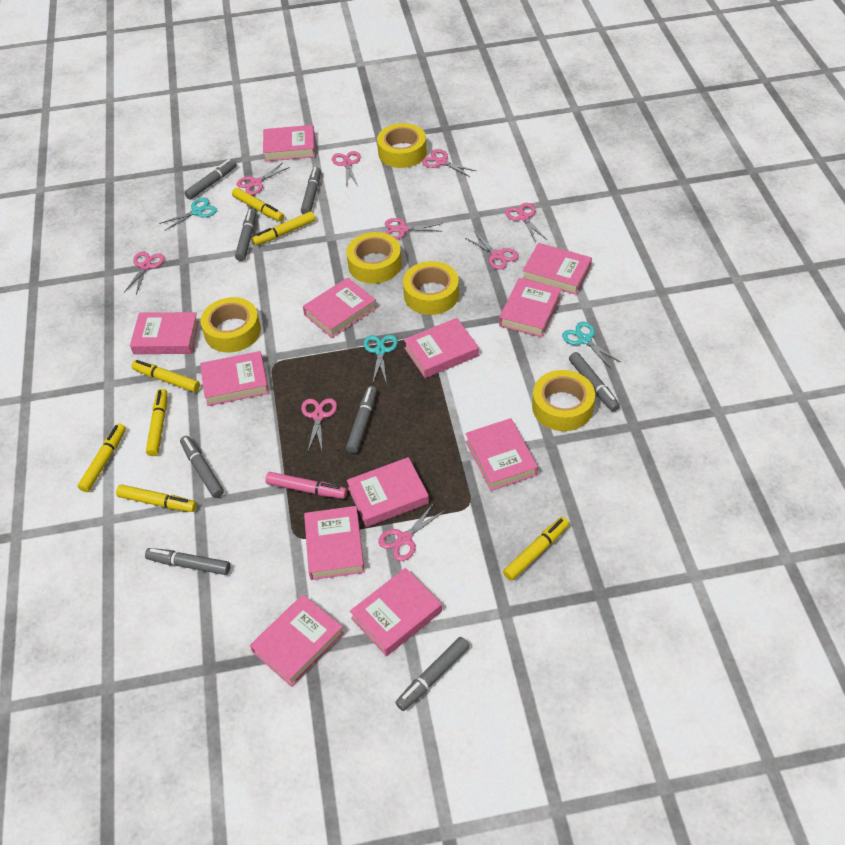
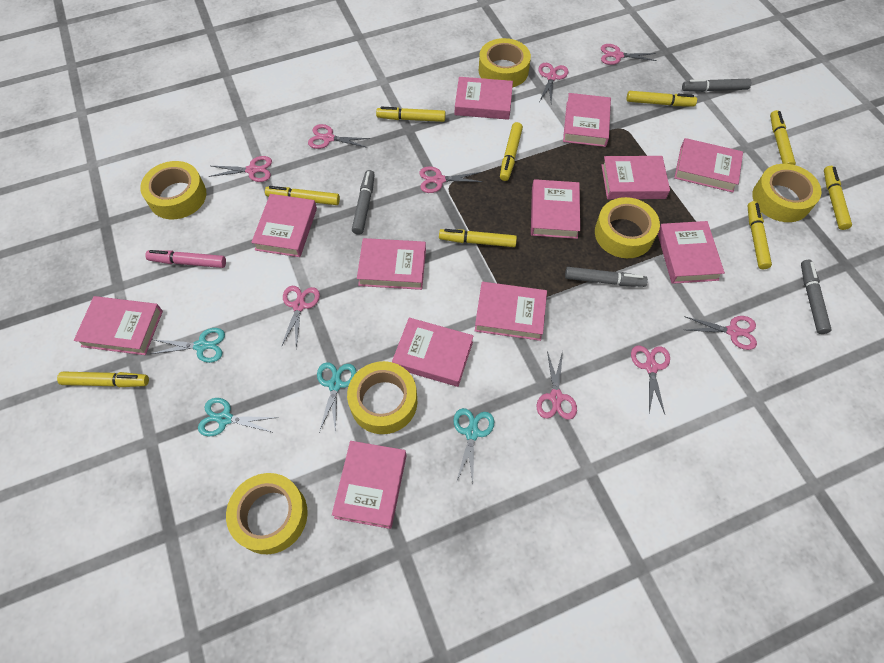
grey marker: [145,548,230,575] [180,436,224,498] [184,159,237,200] [235,209,256,261] [301,167,321,214] [346,386,377,453] [395,637,470,711] [569,352,620,411] = 8 -> [352,170,375,235] [565,267,648,287] [682,79,751,92] [801,260,832,334] = 4
turquoise scissors: [159,198,217,230] [364,335,398,384] [562,322,620,367] = 3 -> [151,328,225,363] [198,398,278,436] [317,362,357,434] [453,408,494,485] = 4
yellow marker: [78,423,126,492] [116,485,197,512] [131,360,200,392] [146,389,167,456] [232,188,284,221] [252,211,316,246] [503,517,569,581] = 7 -> [57,372,149,387] [265,186,340,205] [376,107,446,122] [439,229,517,247] [500,122,523,181] [627,91,697,106] [748,201,772,269] [770,110,796,165] [824,166,852,230] = 9
yellow tape: [200,297,261,353] [346,232,402,284] [377,123,427,168] [403,261,459,315] [532,370,595,431] = 5 -> [140,161,206,219] [226,473,308,554] [347,361,417,434] [479,38,531,88] [595,197,660,258] [752,164,822,222] = 6

